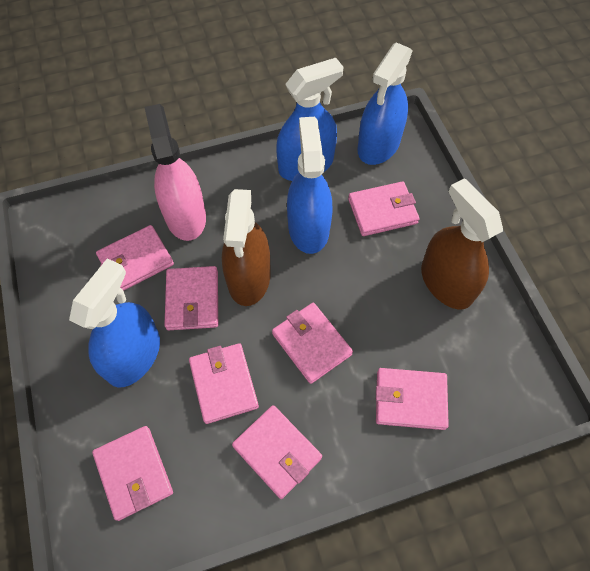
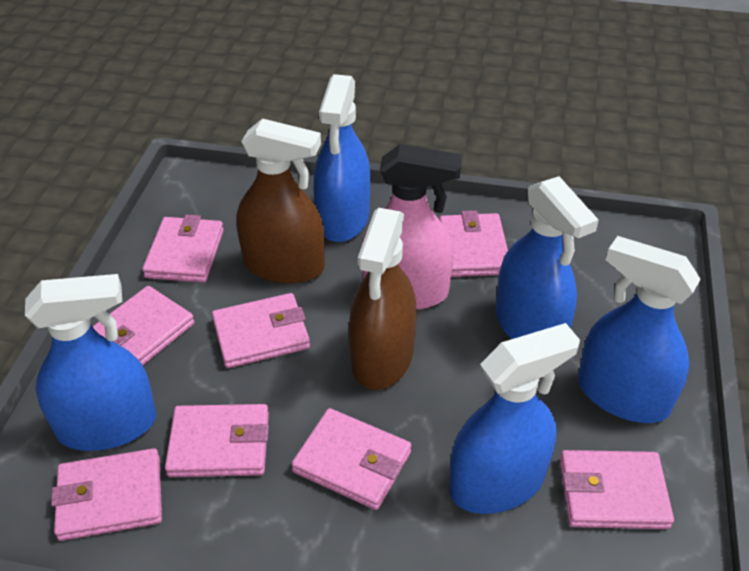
blue spray bottle: [69,258,160,388] [276,58,343,181] [287,117,333,254] [357,43,413,165] = 4 -> [25,274,156,451] [314,74,371,242] [449,323,580,514] [496,176,599,339] [578,236,701,423] = 5

